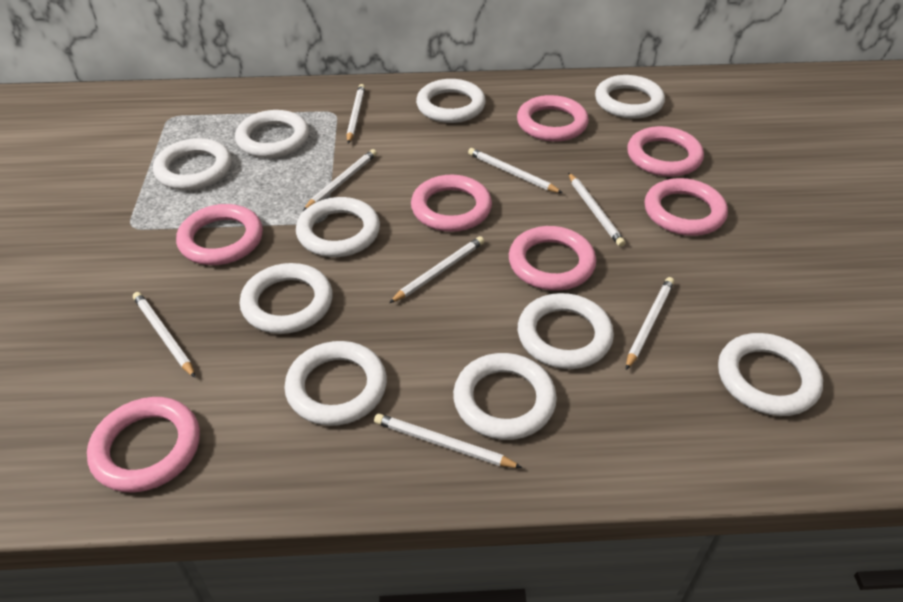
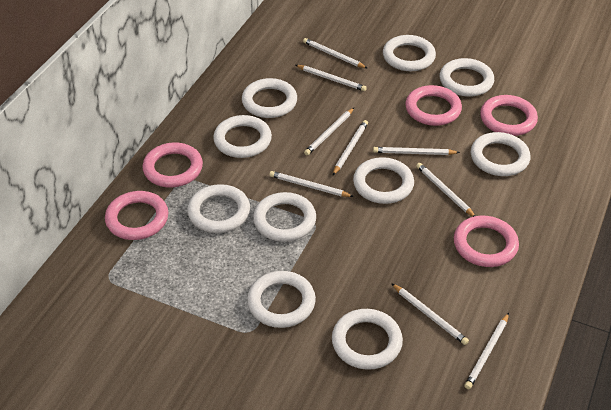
pink ring: [87,397,200,492] [176,204,263,265] [411,175,492,232] [509,226,596,291] [517,95,589,142] [627,126,704,177] [645,178,728,236] = 7 -> [105,191,168,240] [142,142,203,187] [405,85,462,126] [454,216,519,267] [480,95,538,136] = 5
white pencil: [133,292,196,378] [303,149,377,211] [347,84,365,144] [374,413,522,468] [389,236,484,303] [468,148,563,193] [568,172,625,247] [626,277,674,370] = 8 -> [270,171,354,197] [296,65,367,91] [303,38,367,68] [304,108,354,155] [333,120,368,175] [373,147,460,155] [391,283,469,345] [416,163,475,217] [464,313,509,389] = 9

